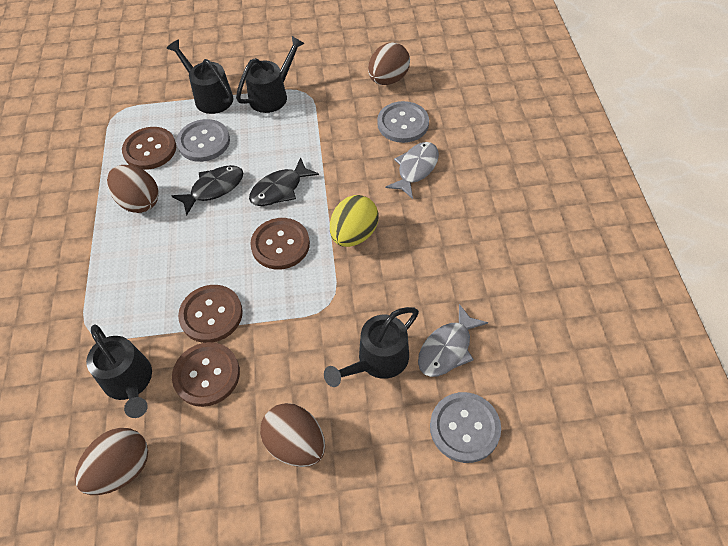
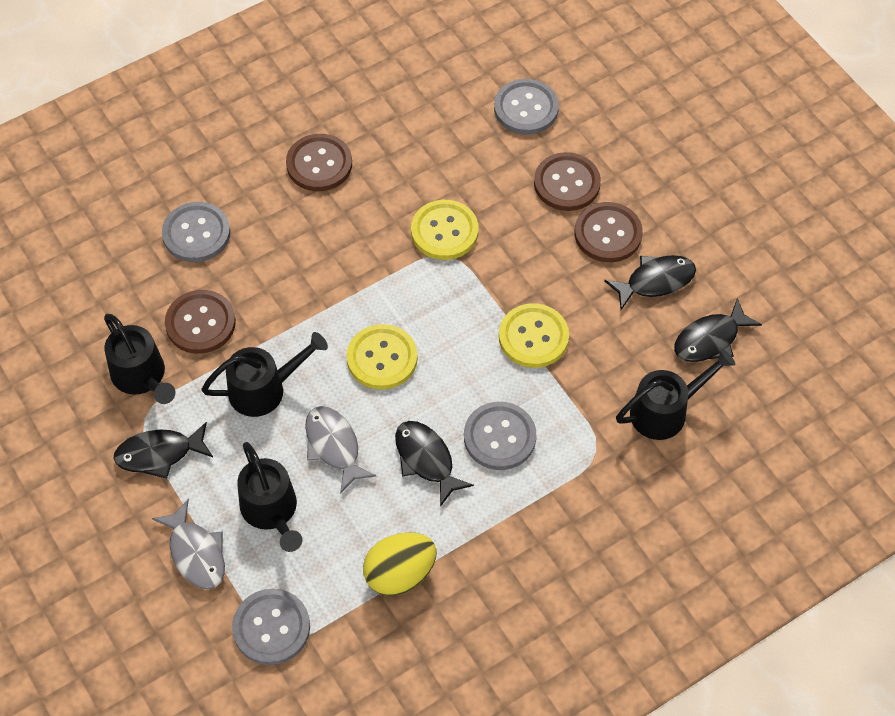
black fish: [172,165,243,215] [249,157,319,206] = 2 -> [113,422,213,479] [395,421,474,507] [604,255,696,310] [674,298,762,362] = 4
brown egg: [74,428,148,495] [107,165,159,213] [260,403,325,467] [368,43,410,85] = 4 -> none = 0
grey button: [176,119,230,162] [377,101,429,143] [430,392,501,463] = 3 -> [162,202,230,262] [232,588,310,665] [464,402,536,470] [494,79,559,135] = 4
yellow button: none = 0 -> [347,324,418,390] [411,200,479,260] [499,303,569,368] = 3

